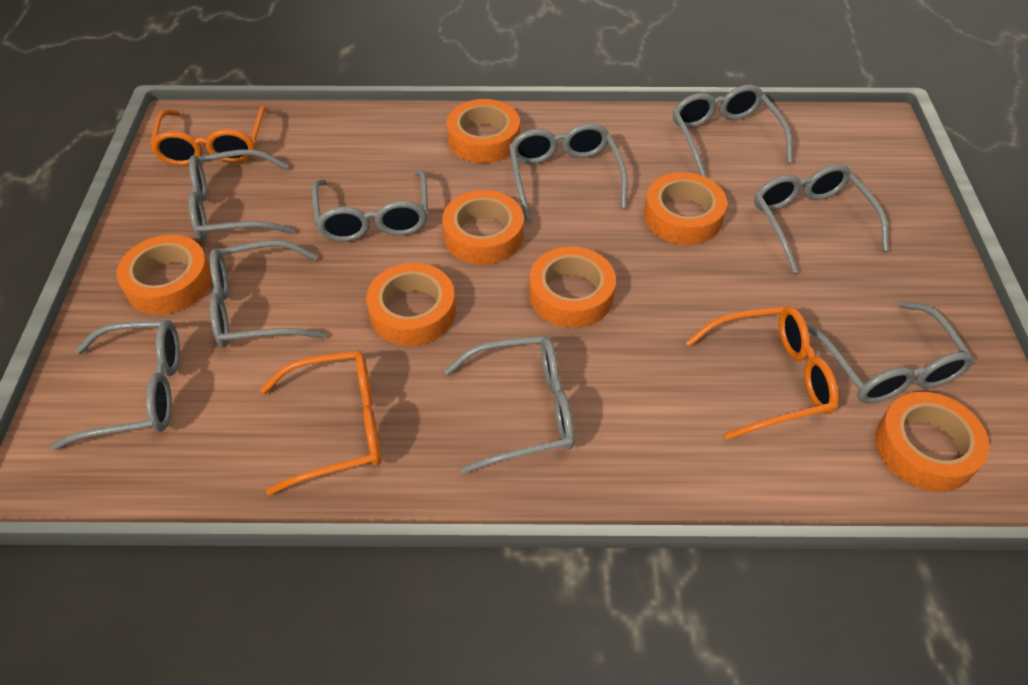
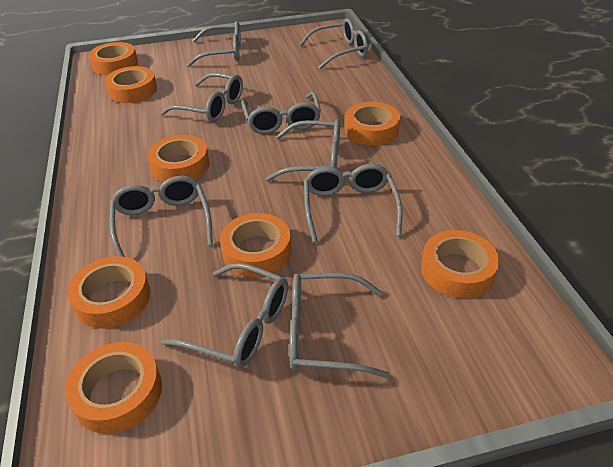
orange glasses: [150,106,267,166] [260,351,381,495] [686,306,839,440] = 3 -> none = 0
orange tape: [117,235,212,315] [366,263,456,346] [442,190,524,265] [447,99,520,163] [529,246,616,328] [644,172,727,245] [875,392,989,492] = 7 -> [65,342,162,434] [67,256,151,329] [89,42,138,75] [105,66,157,103] [148,135,210,182] [220,213,291,277] [345,102,400,145] [421,230,500,298] = 8

